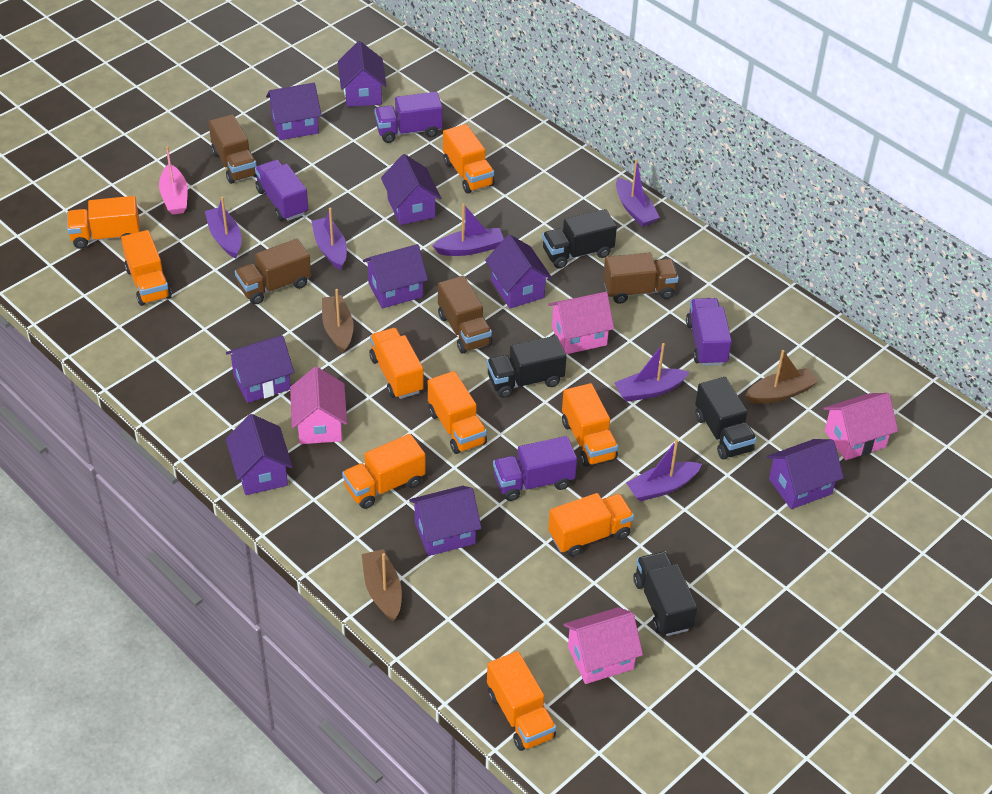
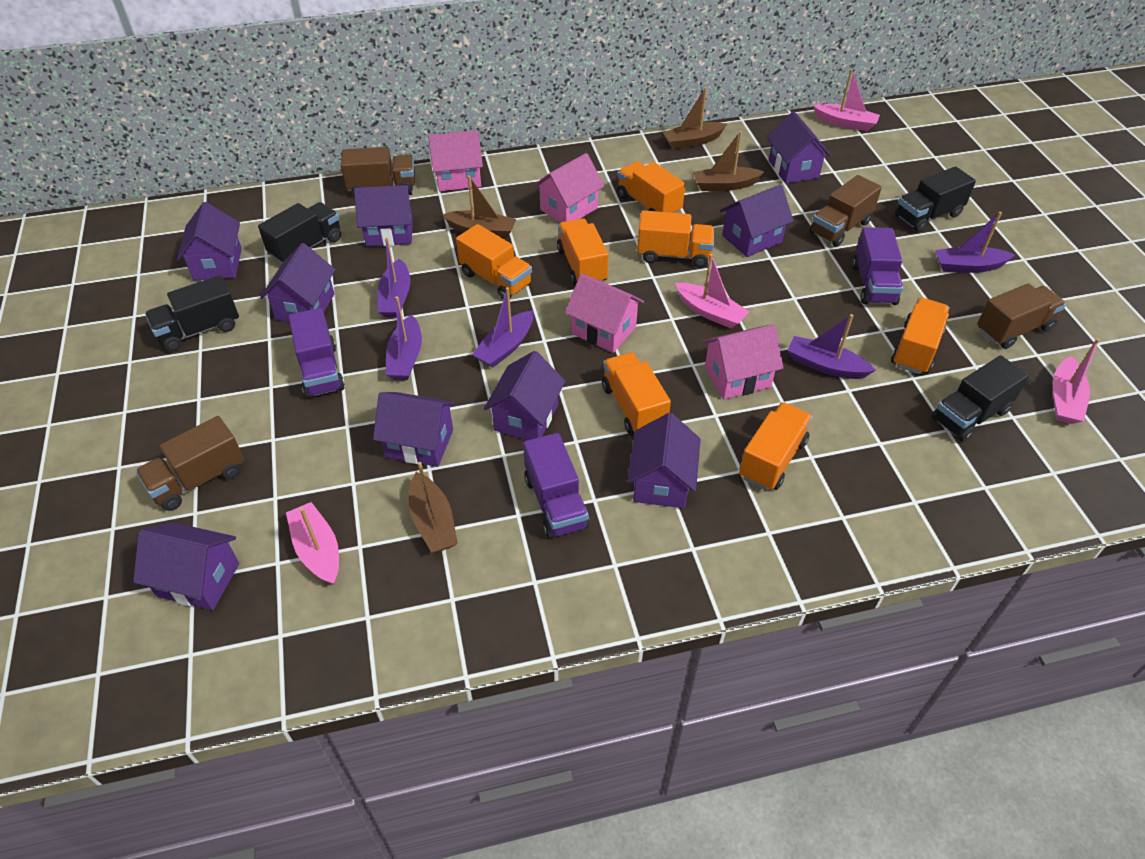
brown boat: [322,289,354,353] [361,549,402,621] [745,350,818,404] = 3 -> [409,462,458,553] [442,175,516,239] [662,87,727,149] [693,131,764,191] = 4
orange truck: [67,196,140,249] [121,230,172,306] [342,434,426,509] [369,328,424,399] [428,371,487,454] [443,124,494,193] [487,651,556,751] [548,493,634,557] [562,383,618,467] = 9 -> [456,224,532,299] [557,218,609,286] [602,352,671,435] [617,161,685,213] [637,210,715,267] [739,402,813,490] [891,298,949,374] = 7
pink boat: [159,146,188,215] = 1 -> [286,502,339,585] [675,254,749,329] [813,69,880,131] [1053,338,1100,424] = 4
purple boat: [205,196,241,258] [311,208,347,270] [432,204,504,256] [614,343,689,402] [616,159,660,227] [626,439,702,501] = 6 -> [377,237,410,318] [386,296,422,380] [472,287,534,368] [787,314,876,379] [935,212,1015,273] = 5
purple truck: [255,160,308,221] [375,92,443,143] [493,436,577,501] [686,298,732,366] = 4 -> [289,308,345,398] [523,433,590,538] [852,227,903,305] = 3

